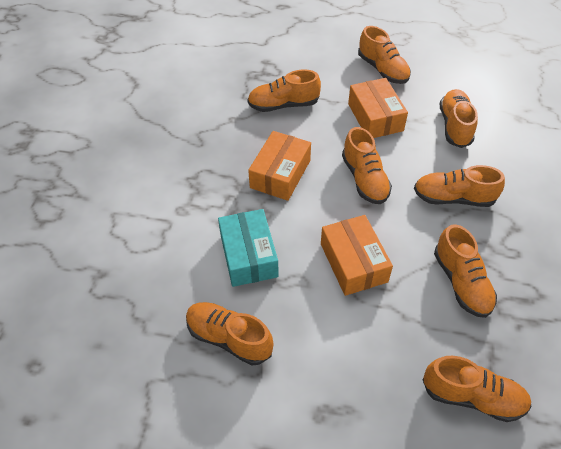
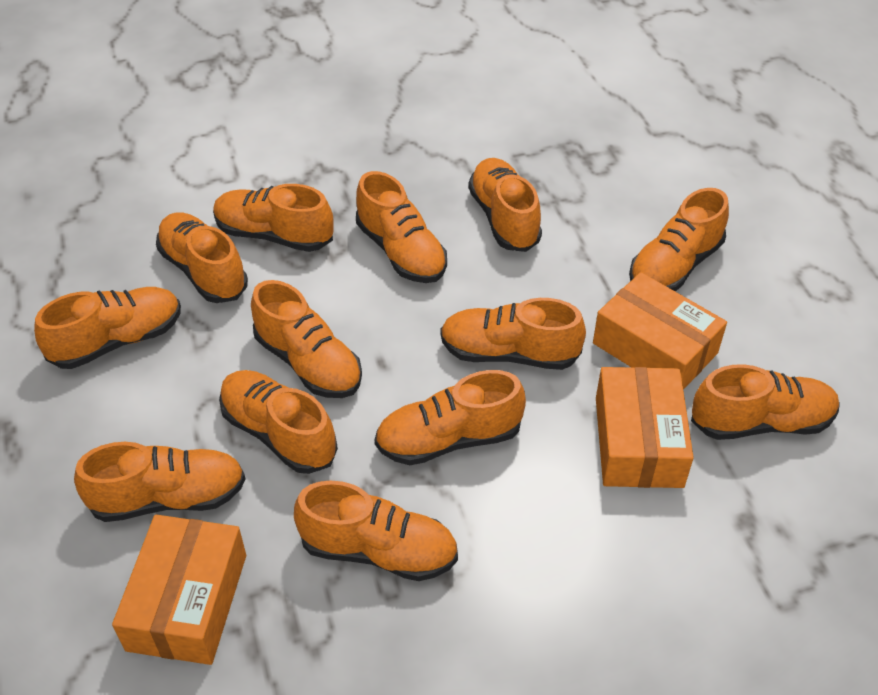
orange shoe: [186,302,273,365] [247,69,321,112] [342,127,392,204] [358,26,411,84] [414,165,505,207] [422,356,532,422] [434,224,497,318] [440,89,478,148] = 8 -> [34,287,181,369] [74,442,245,522] [156,212,248,303] [213,184,334,252] [219,370,338,474] [251,280,362,398] [294,480,458,581] [356,171,447,283] [375,370,526,465] [440,298,586,370] [468,158,542,252] [629,188,729,292] [691,364,840,440] = 13
turquoise box: [218,209,279,287] = 1 -> none = 0

